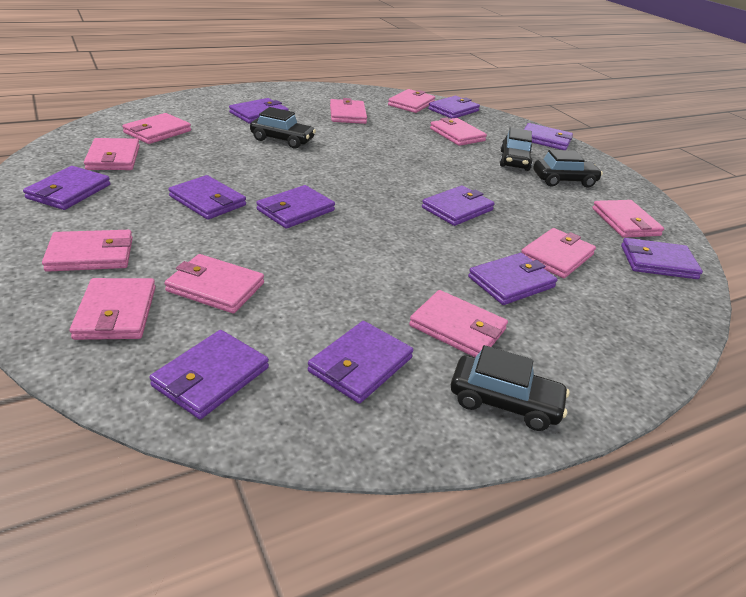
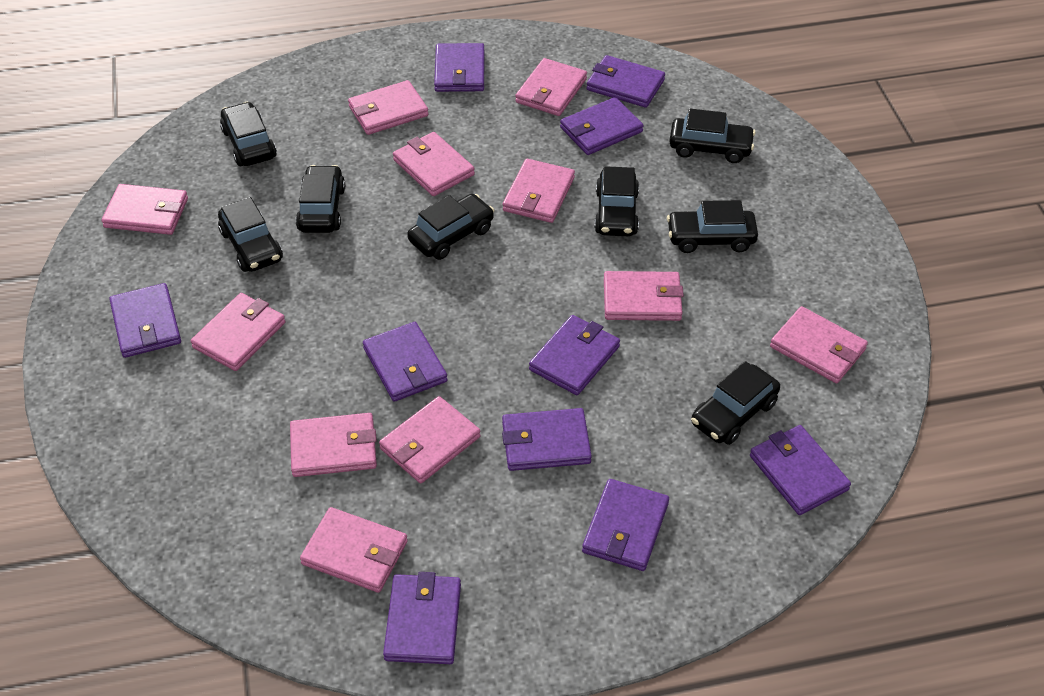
black car: [250,107,316,149] [451,345,570,431] [500,128,533,171] [534,150,603,188] = 4 -> [218,197,283,272] [220,102,277,166] [296,165,345,233] [407,194,494,260] [594,166,639,236] [667,200,758,253] [669,109,756,163] [691,361,780,445] = 8
purple wallet: [23,166,111,210] [149,330,269,419] [168,175,246,220] [229,98,289,124] [256,185,335,229] [308,321,413,403] [422,185,495,226] [428,96,480,119] [468,253,558,305] [524,123,573,150] [621,238,703,279] = 11 -> [109,283,181,358] [363,322,448,402] [383,572,461,664] [434,43,484,92] [502,408,592,471] [529,315,620,395] [560,97,644,155] [582,479,669,571] [586,55,665,108] [750,425,851,515] = 10

